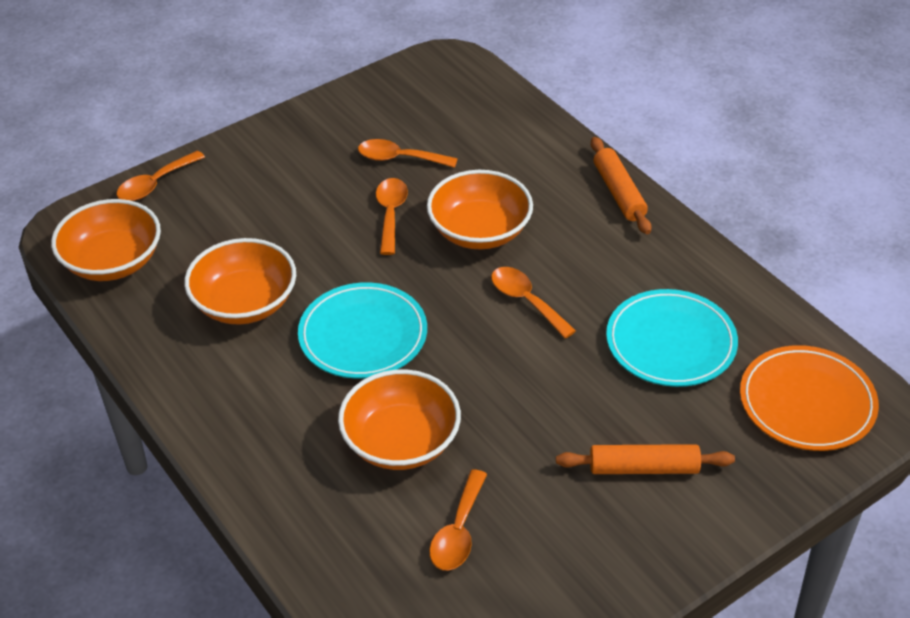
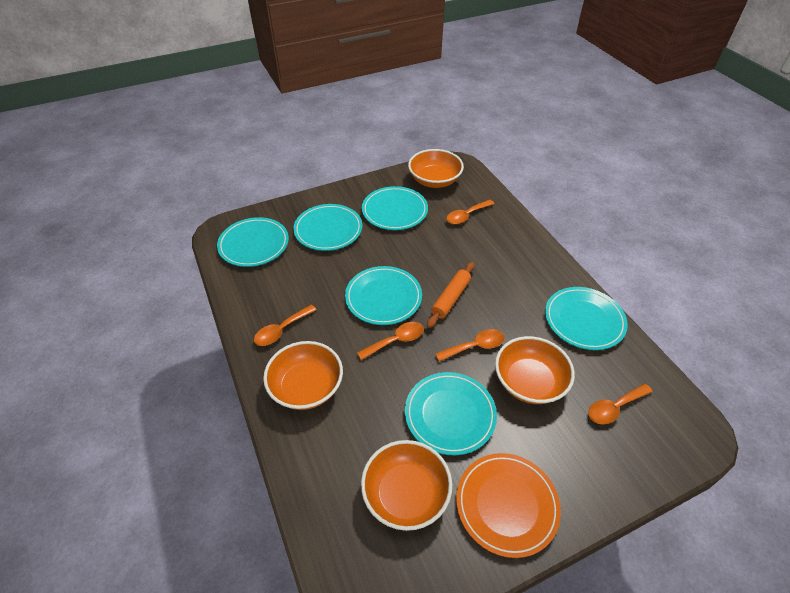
orange rolling pin: [556,444,735,474] [591,137,652,234] = 2 -> [427,262,474,328] = 1
turquoise plate: [298,282,427,379] [606,289,738,387] = 2 -> [217,217,289,267] [293,204,362,251] [345,266,422,325] [362,186,428,230] [405,372,497,455] [545,287,628,350] = 6

